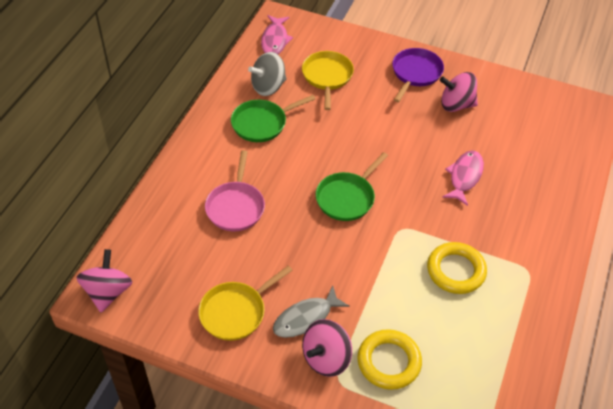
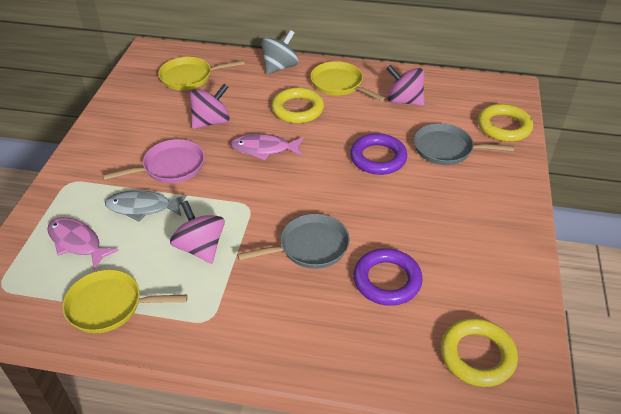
green pan: [231,95,316,142] [316,152,388,221] = 2 -> none = 0
grey pan: none = 0 -> [237,214,350,269] [414,123,514,165] = 2
purple pan: [392,48,444,102] = 1 -> none = 0
purple ring: none = 0 -> [350,133,407,175] [354,248,423,306] = 2
yellow pan: [198,265,293,341] [302,51,354,110] = 2 -> [62,269,188,333] [158,57,244,90] [310,61,385,101] = 3
yellow ring: [357,329,422,390] [427,242,487,294] = 2 -> [272,87,324,123] [441,318,518,387] [478,104,533,142] = 3

